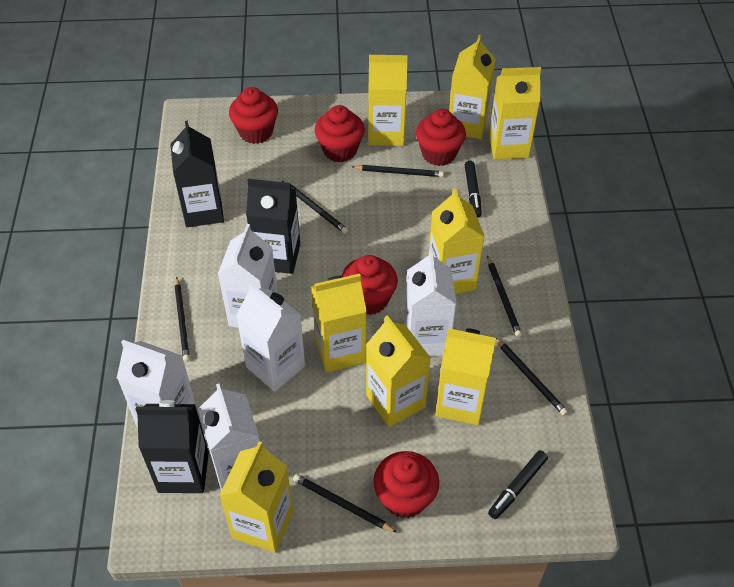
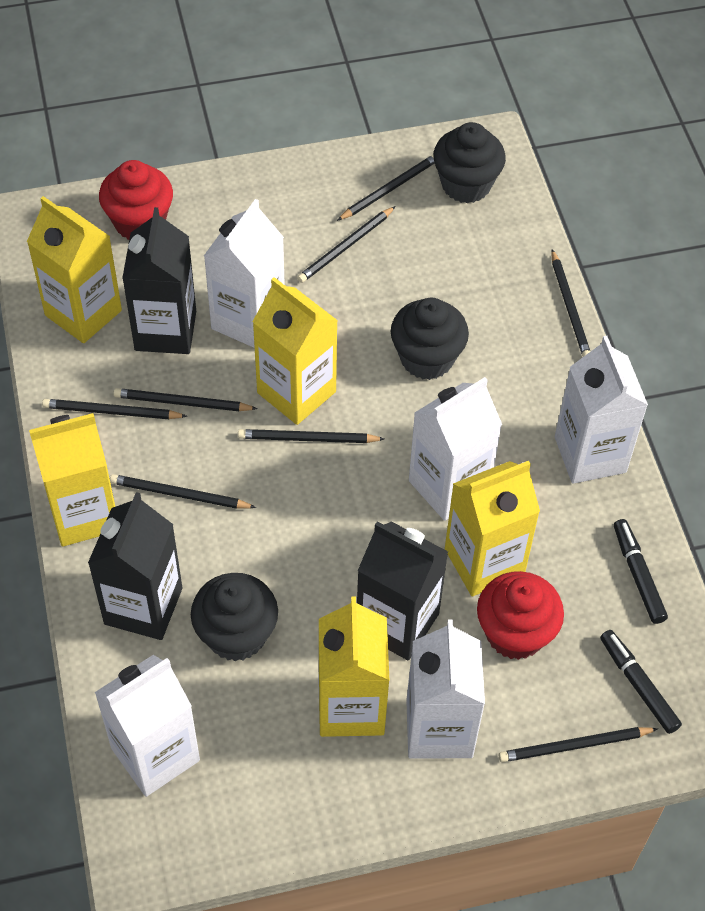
black cupcake: none = 0 -> [191,573,278,662] [391,298,469,380] [433,122,506,203] = 3
black pencil: [175,277,190,362] [282,181,348,234] [293,474,398,533] [352,165,444,177] [487,255,522,337] [495,337,568,416] = 6 -> [42,399,187,419] [110,474,256,509] [113,388,258,411] [238,429,384,443] [297,206,395,283] [337,155,435,221] [499,727,658,762] [551,249,590,357] = 8
red cupcake: [229,87,278,144] [315,105,365,162] [341,255,398,315] [373,451,439,518] [416,109,466,166] = 5 -> [99,160,173,240] [477,571,564,660] = 2
yellow carton: [219,441,293,553] [311,274,367,372] [366,315,431,427] [368,55,408,146] [428,188,485,294] [436,328,496,425] [449,35,496,139] [489,67,541,159] = 8 -> [27,196,122,343] [29,413,115,547] [252,277,338,425] [318,596,389,737] [445,461,540,596] = 5

